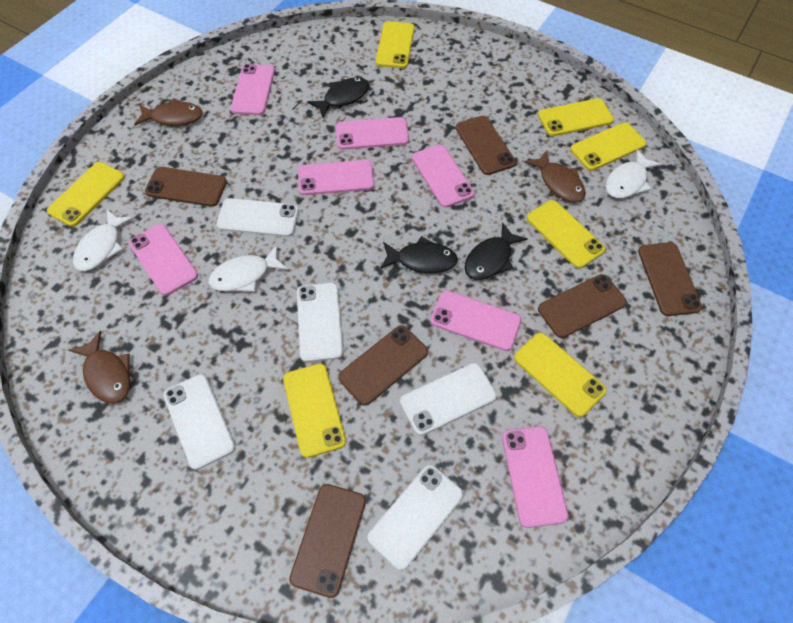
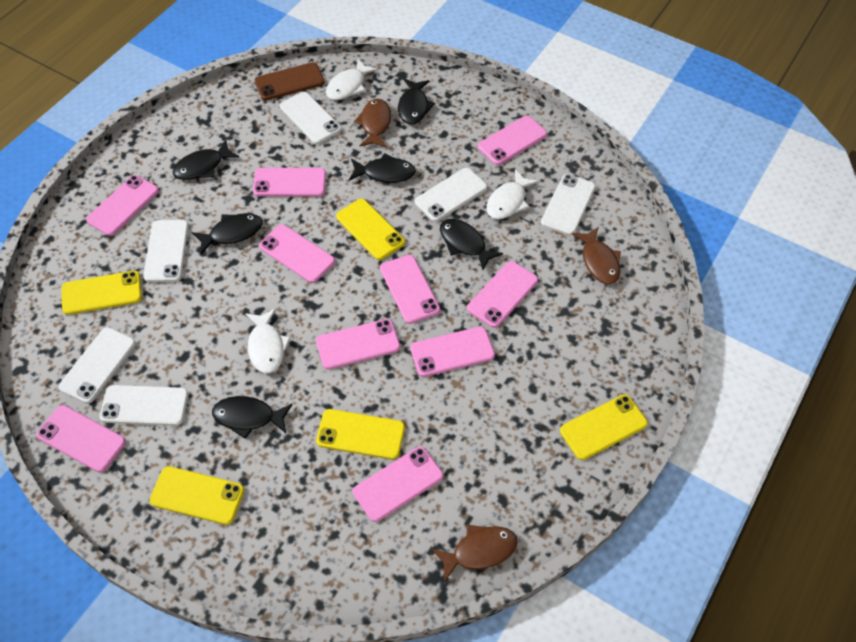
black fish: [307,77,369,118] [380,236,458,273] [464,222,528,280] = 3 -> [173,140,239,180] [192,213,263,254] [212,396,293,439] [349,153,416,183] [398,79,435,124] [440,219,503,270] = 6
brown phone: [145,167,227,207] [289,484,366,598] [338,325,428,406] [456,116,516,175] [538,274,627,338] [638,242,702,316] = 6 -> [254,62,325,100] = 1
pink phone: [129,224,198,296] [230,64,275,115] [298,160,374,195] [336,117,409,150] [412,145,474,207] [430,291,522,351] [502,426,569,528] = 7 -> [36,405,126,472] [86,175,159,236] [253,168,326,197] [259,225,335,283] [316,319,400,370] [353,447,443,522] [380,255,440,324] [410,327,495,377] [467,261,538,328] [478,116,547,165] = 10
white phone: [163,374,235,470] [216,198,299,237] [297,283,344,362] [368,465,464,570] [400,363,497,436] = 5 -> [59,327,136,404] [100,385,189,426] [143,220,189,282] [280,91,342,144] [415,168,488,222] [541,174,596,235] = 6
yellow phone: [47,162,125,227] [283,364,346,458] [376,21,415,68] [514,333,607,417] [527,200,605,268] [538,98,614,136] [570,123,646,171] = 7 -> [62,271,142,315] [150,466,244,525] [316,409,405,459] [336,199,405,260] [560,394,648,460] = 5

